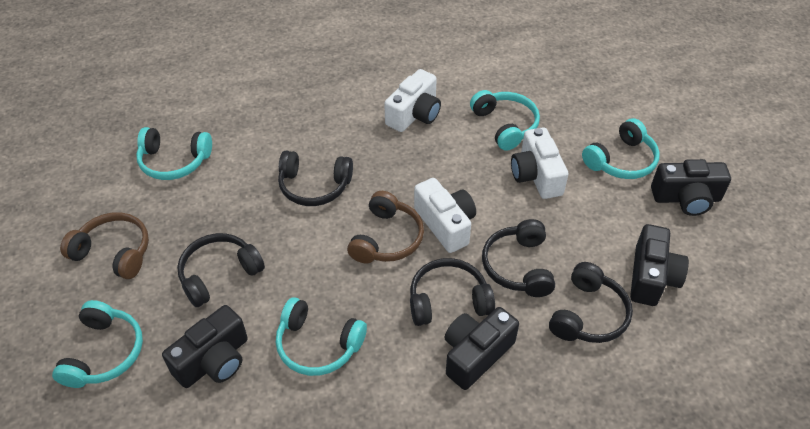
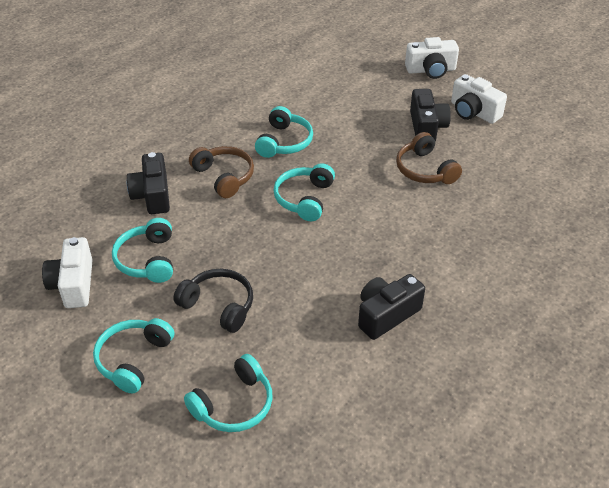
black camera: [162,305,248,388] [444,307,519,390] [630,224,689,306] [651,159,731,216] = 4 -> [126,152,170,214] [358,274,425,340] [410,89,451,141] = 3
black headphones: [177,233,265,307] [278,151,353,206] [410,258,495,326] [482,219,555,297] [549,262,633,343] = 5 -> [173,268,253,333] = 1

